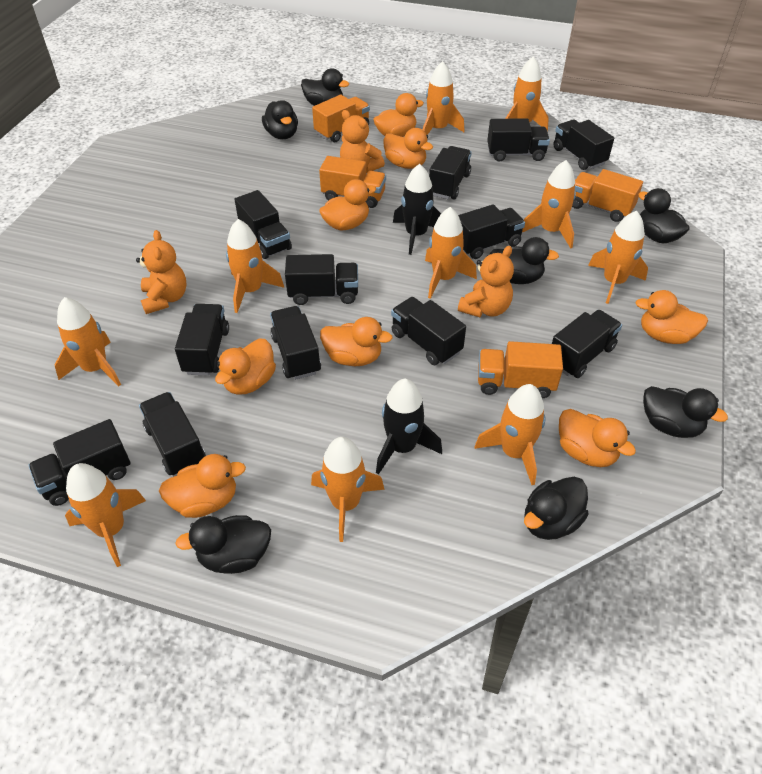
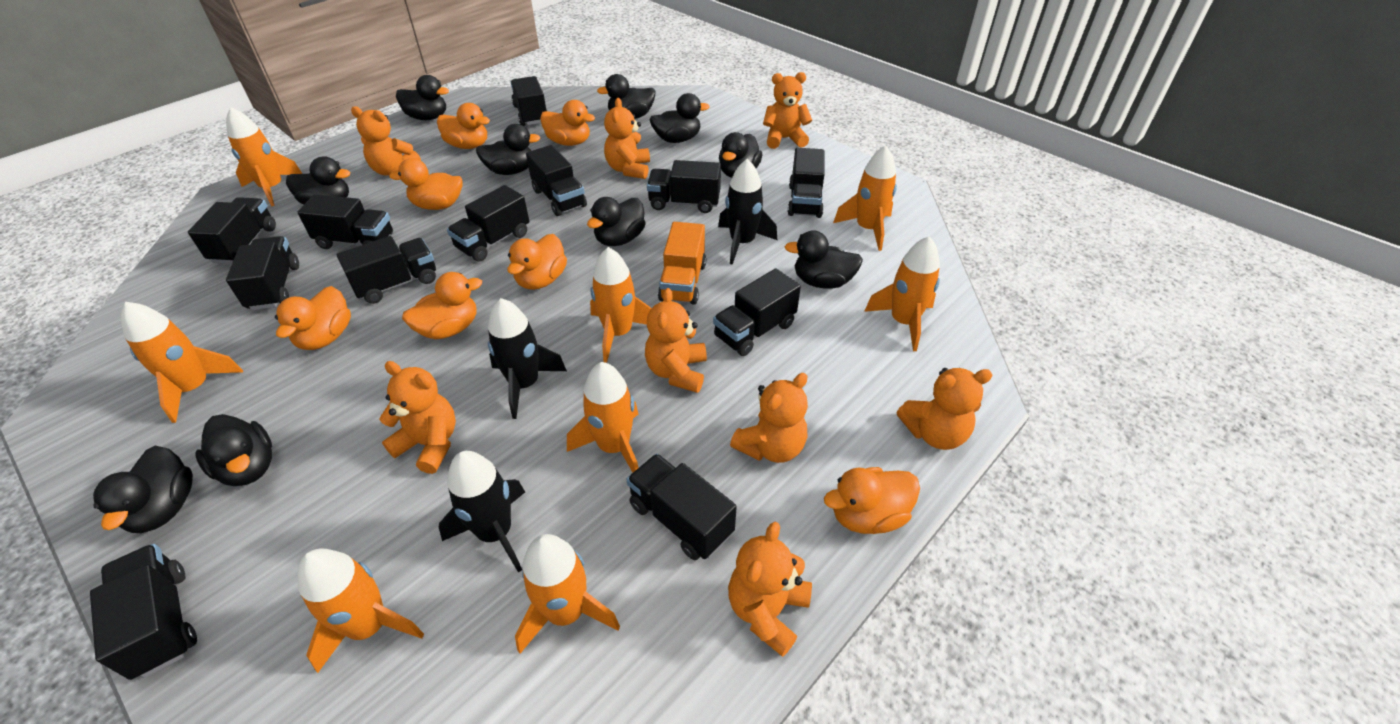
black duck: [175,515,271,574] [262,100,298,139] [301,68,349,106] [490,237,559,284] [524,477,589,540] [638,188,690,243] [643,386,728,438] = 7 -> [93,446,193,533] [195,414,272,486] [286,156,350,204] [396,75,449,120] [476,124,541,175] [587,197,646,246] [597,74,655,119] [650,93,710,143] [719,132,763,178] [785,230,863,289] = 10
black rocket: [376,379,442,475] [393,164,441,255] = 2 -> [439,451,525,572] [488,298,567,419] [718,159,777,265] = 3
orange duck: [159,454,246,518] [215,339,276,395] [319,179,376,230] [320,317,393,366] [373,93,424,137] [383,128,433,169] [559,409,636,467] [635,290,708,344] = 8 -> [275,286,351,350] [389,158,462,210] [402,272,482,339] [437,103,490,149] [507,234,567,290] [540,100,595,146] [824,467,920,534] = 7
orange rocket: [55,297,121,386] [65,463,146,567] [226,219,284,313] [311,437,385,542] [423,61,465,135] [425,207,477,299] [474,384,546,485] [505,56,549,131] [522,160,576,248] [588,211,648,304] = 10 -> [121,302,243,423] [226,107,302,206] [297,549,424,673] [515,534,620,653] [567,362,638,473] [590,247,651,363] [833,146,897,251] [864,236,940,351] = 8
orange teddy bear: [136,230,187,314] [340,110,385,173] [458,246,514,317] = 3 -> [351,106,421,176] [379,361,456,474] [604,98,650,179] [645,288,707,393] [728,522,812,657] [730,373,808,463] [763,72,812,149] [897,368,992,450] = 8
orange truck: [312,95,370,142] [319,156,386,208] [478,341,563,398] [572,169,643,222] = 4 -> [658,222,706,305] = 1

